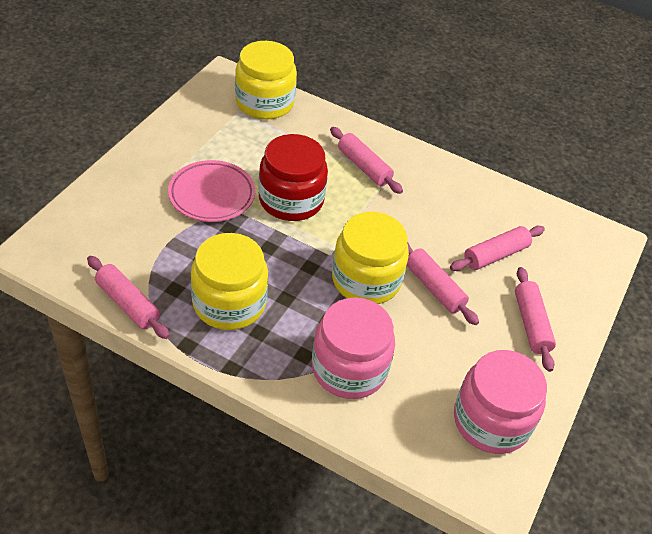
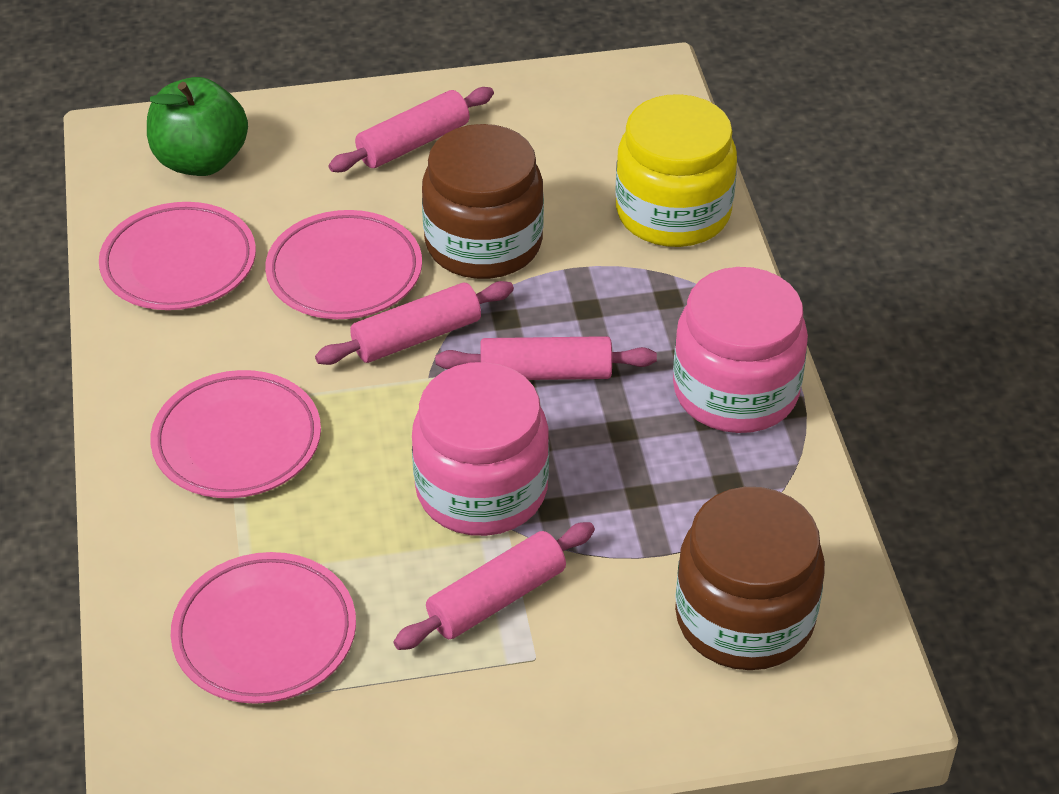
brown jar: none = 0 -> [422,124,544,279] [675,487,825,670] = 2
green apple: none = 0 -> [147,77,248,176] = 1
pink plate: [168,160,255,222] = 1 -> [99,202,256,310] [150,370,321,498] [171,552,356,704] [265,210,422,319] = 4
pink rolling pin: [87,256,170,339] [330,127,403,194] [407,242,479,325] [450,226,545,271] [515,267,556,372] = 5 -> [315,281,514,365] [328,87,494,172] [393,522,595,650] [435,336,657,380] = 4
red jar: [258,134,328,221] = 1 -> none = 0
yellow jar: [191,233,268,330] [235,41,297,119] [332,212,409,304] = 3 -> [615,94,737,247] = 1

